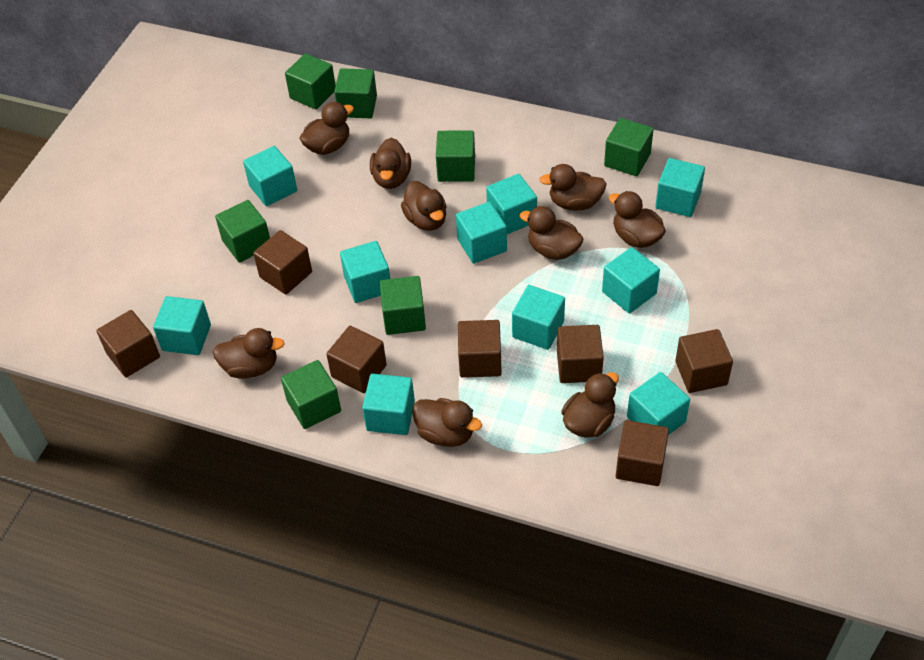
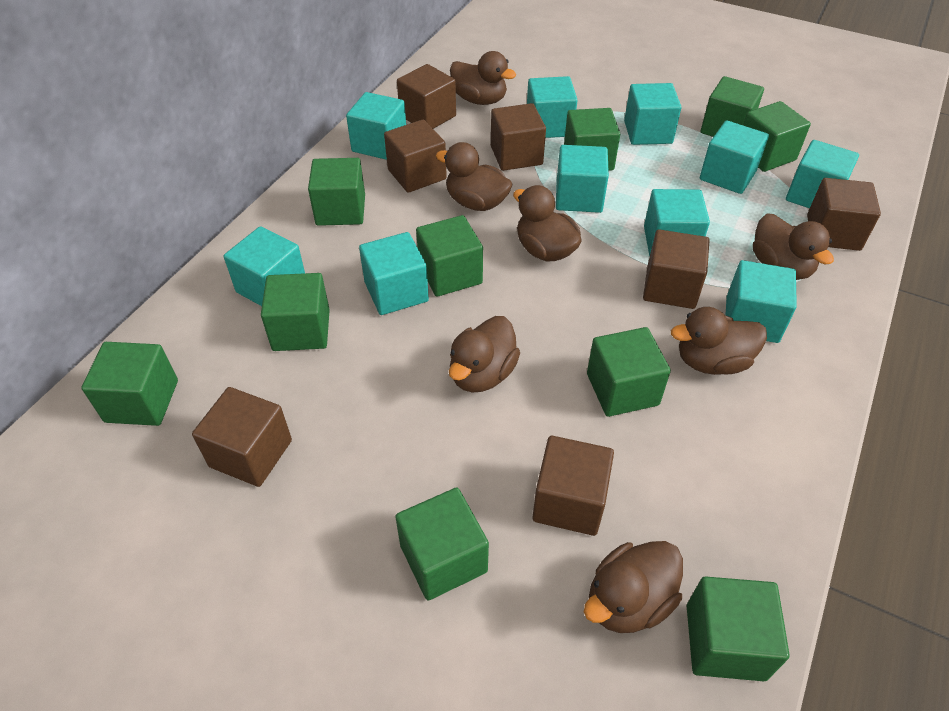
brown duck: [213,328,285,379] [299,102,354,155] [370,138,411,189] [401,181,447,231] [412,398,482,447] [520,206,584,260] [539,164,607,211] [561,372,619,437] [608,191,666,248] = 9 -> [436,142,513,211] [449,316,520,393] [450,51,516,105] [513,185,582,262] [584,541,683,633] [671,307,767,375] [753,213,834,280] = 7
green cube: [215,200,270,263] [281,360,341,429] [285,53,336,109] [334,68,377,118] [380,276,426,335] [436,130,475,182] [604,118,654,176] = 7 -> [81,342,178,426] [261,273,330,351] [308,158,365,226] [395,488,489,600] [416,215,483,297] [564,108,620,171] [587,327,671,417] [687,576,790,681] [701,76,764,137] [743,101,811,172] = 10

